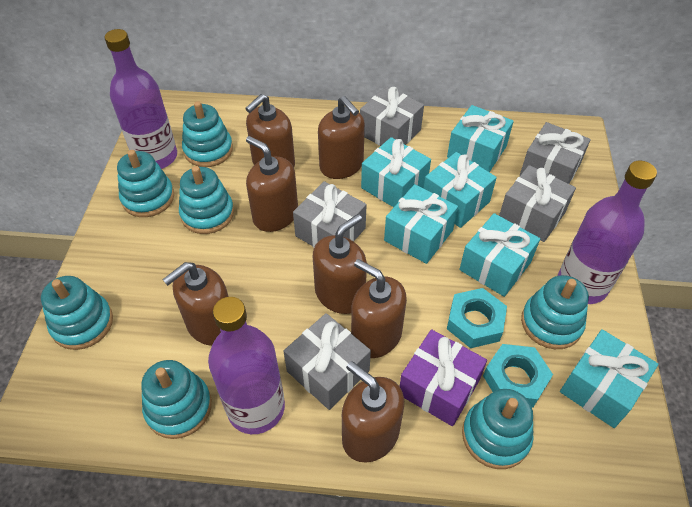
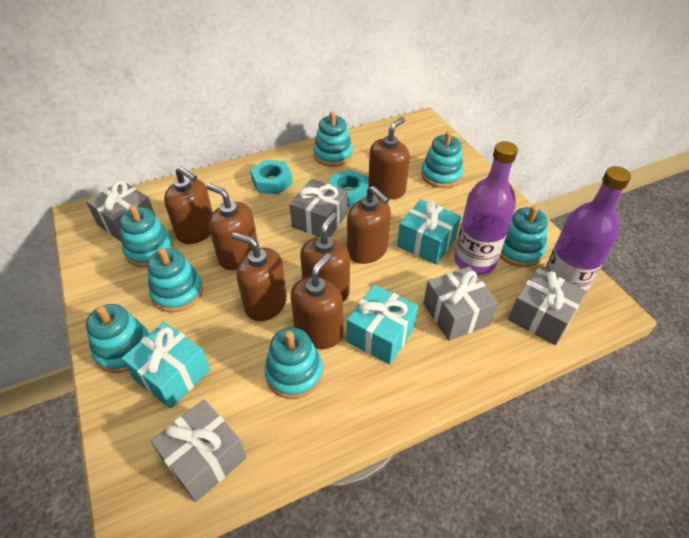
purple bottle: [105,29,177,169] [208,297,285,434] [558,161,657,304] = 3 -> [454,141,518,275] [544,166,631,295] = 2
purple gift: [400,329,487,426] = 1 -> none = 0
turquoise gift: [361,137,431,207] [384,184,458,264] [424,152,497,228] [447,105,514,172] [459,213,540,297] [560,329,658,428] = 6 -> [121,322,210,409] [347,285,418,365] [397,199,461,264] = 3

